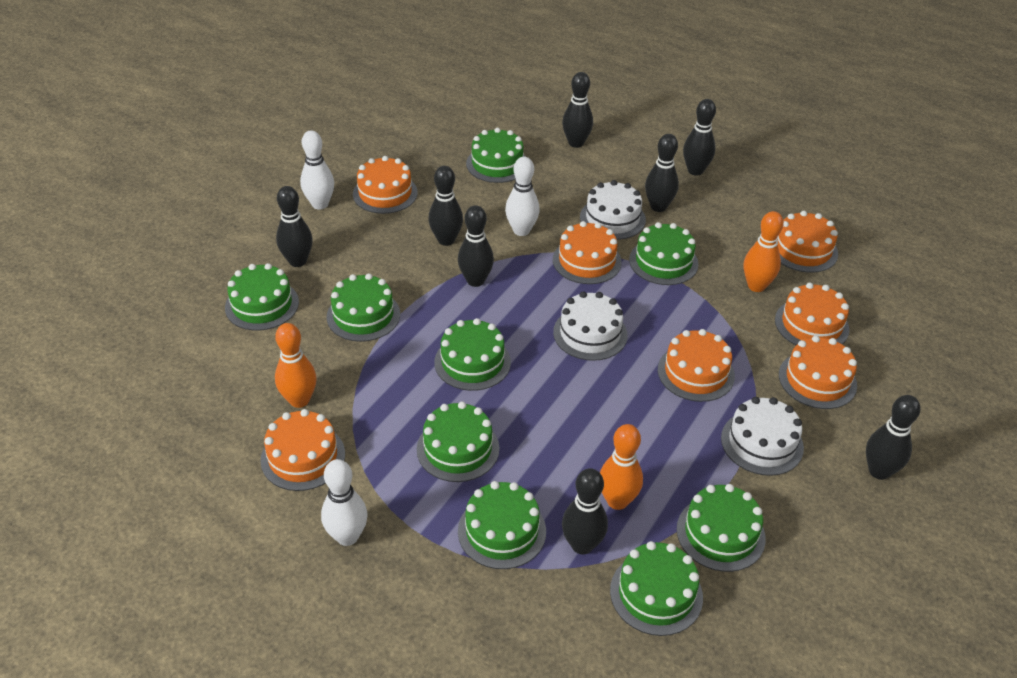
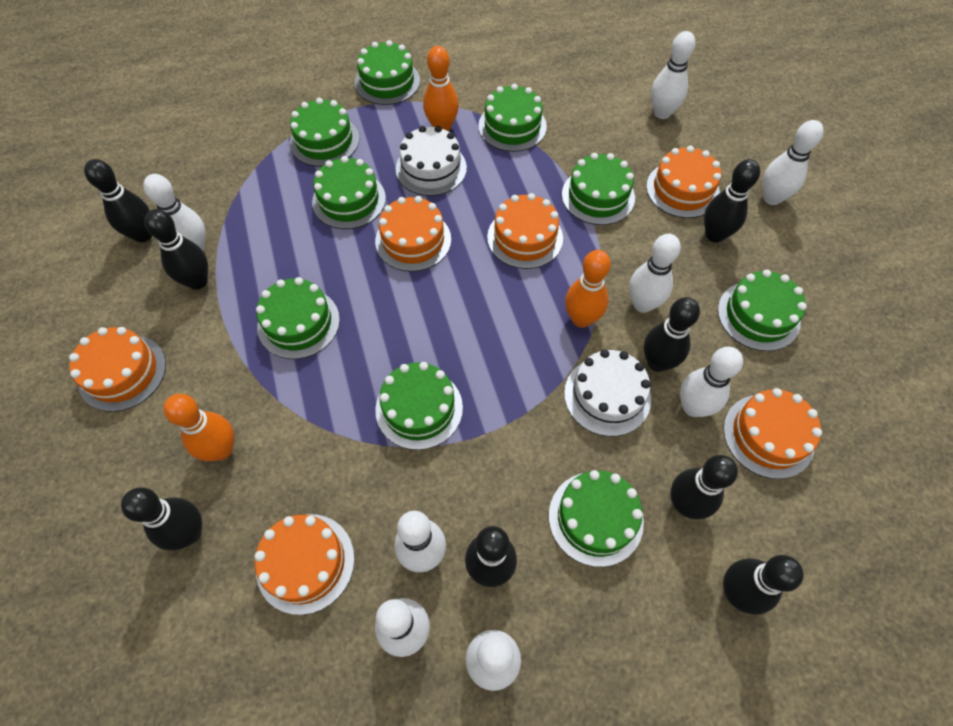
orange cake: [260,409,345,491] [353,156,418,214] [553,221,622,284] [658,329,735,402] [775,283,849,345] [777,211,838,273] [779,336,857,409] = 7 -> [69,327,166,412] [255,514,355,615] [375,196,451,272] [487,193,563,269] [646,146,721,218] [723,388,822,479] = 6
white bowling pin: [300,130,334,210] [321,459,368,546] [505,157,540,236] = 3 -> [143,174,206,252] [375,598,430,657] [395,511,446,572] [466,630,521,691] [629,234,681,313] [651,31,695,119] [680,347,743,417] [763,120,824,205] = 8
white cake: [553,291,628,361] [580,180,646,240] [721,397,804,476] = 3 -> [396,126,467,196] [564,349,651,437] = 2

